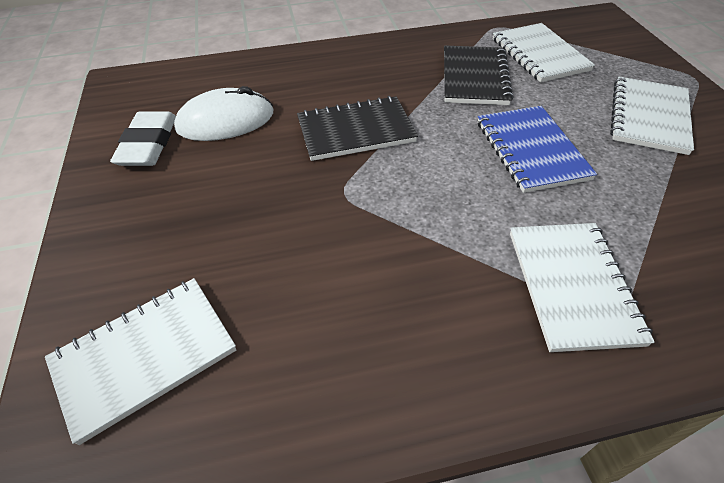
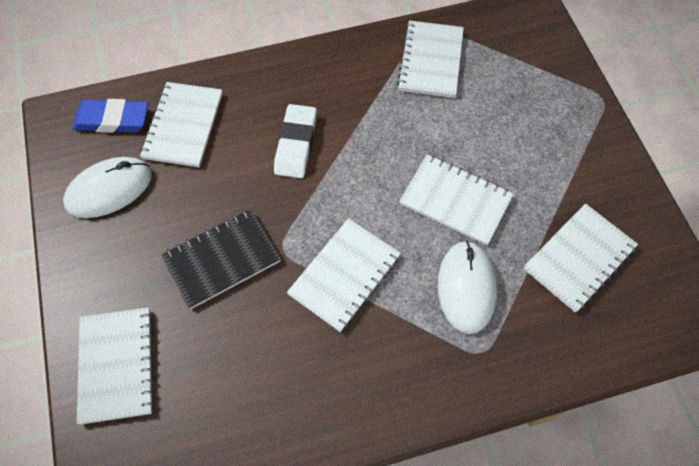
black notebook: [297,96,418,161] [444,46,514,105] = 2 -> [161,209,281,309] = 1
blue eraser: none = 0 -> [72,99,149,133] = 1
blue notebook: [478,106,597,193] = 1 -> none = 0
white mouse: [174,86,273,141] = 1 -> [63,157,152,218] [437,241,497,334] = 2
white notebook: [45,278,236,445] [493,23,595,83] [510,223,655,352] [610,76,694,155] = 4 -> [77,307,155,425] [140,82,223,167] [287,218,401,332] [397,20,464,98] [399,154,514,246] [524,203,638,312] = 6

